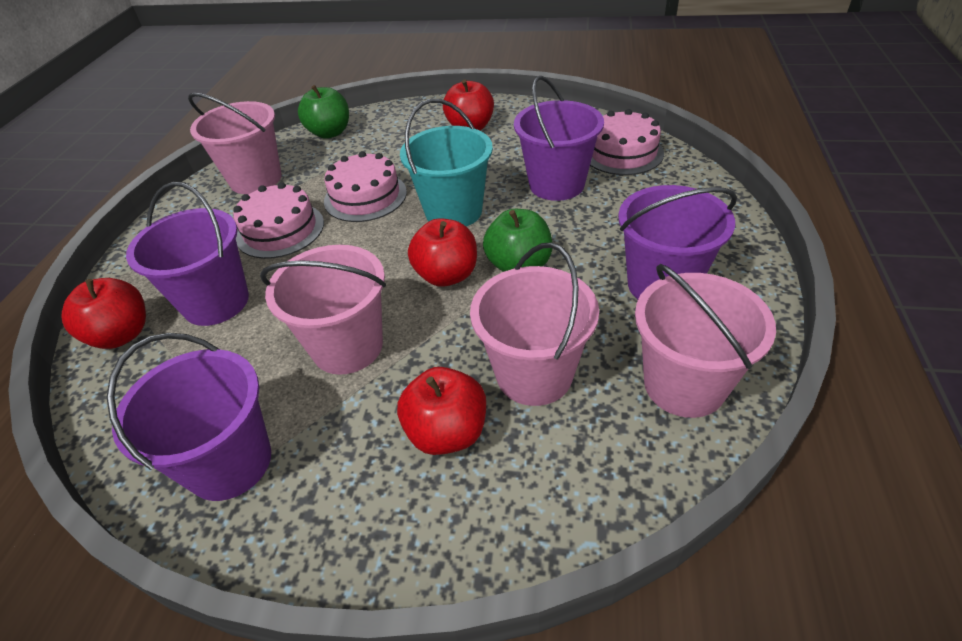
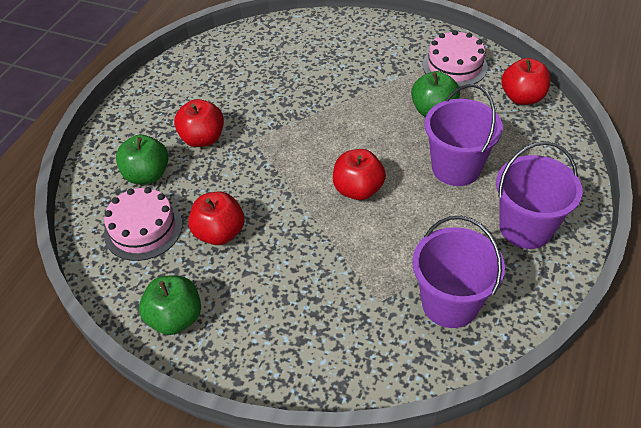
green apple: [298,85,349,139] [483,209,552,272] = 2 -> [116,135,169,184] [139,275,201,335] [411,71,460,117] = 3
pink bucket: [188,93,282,194] [260,245,386,375] [470,242,599,406] [635,264,776,418] = 4 -> none = 0
pink cake: [233,182,324,259] [324,151,407,222] [590,109,664,175] = 3 -> [104,187,182,261] [422,30,488,87] = 2
purple bucket: [107,333,271,501] [126,182,249,326] [514,76,604,201] [618,185,737,299] = 4 -> [412,216,505,328] [425,84,503,186] [496,141,583,249] = 3
turquoise bucket: [400,99,493,227] = 1 -> none = 0

